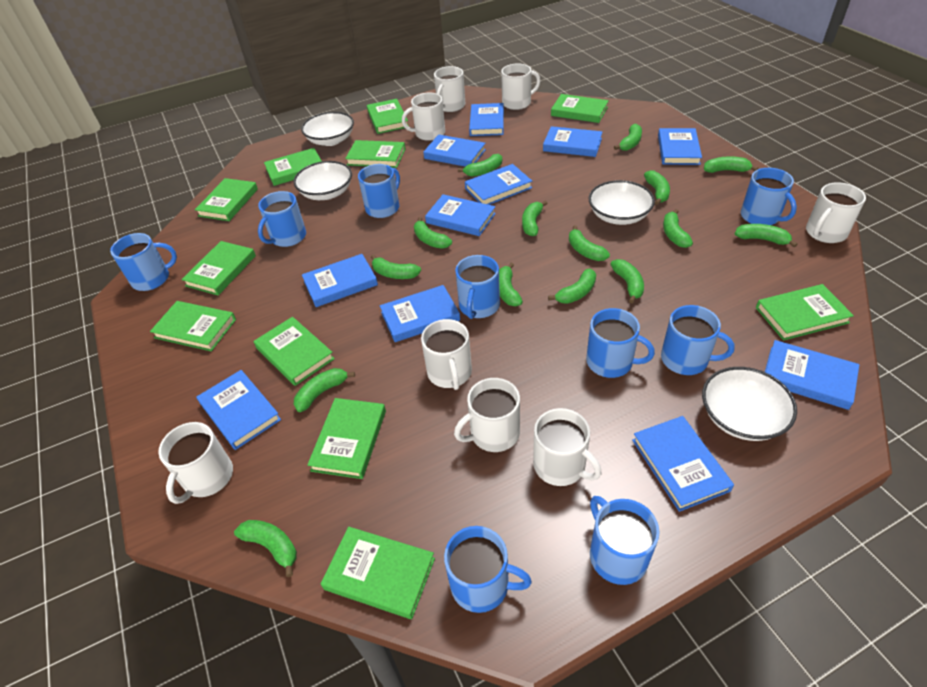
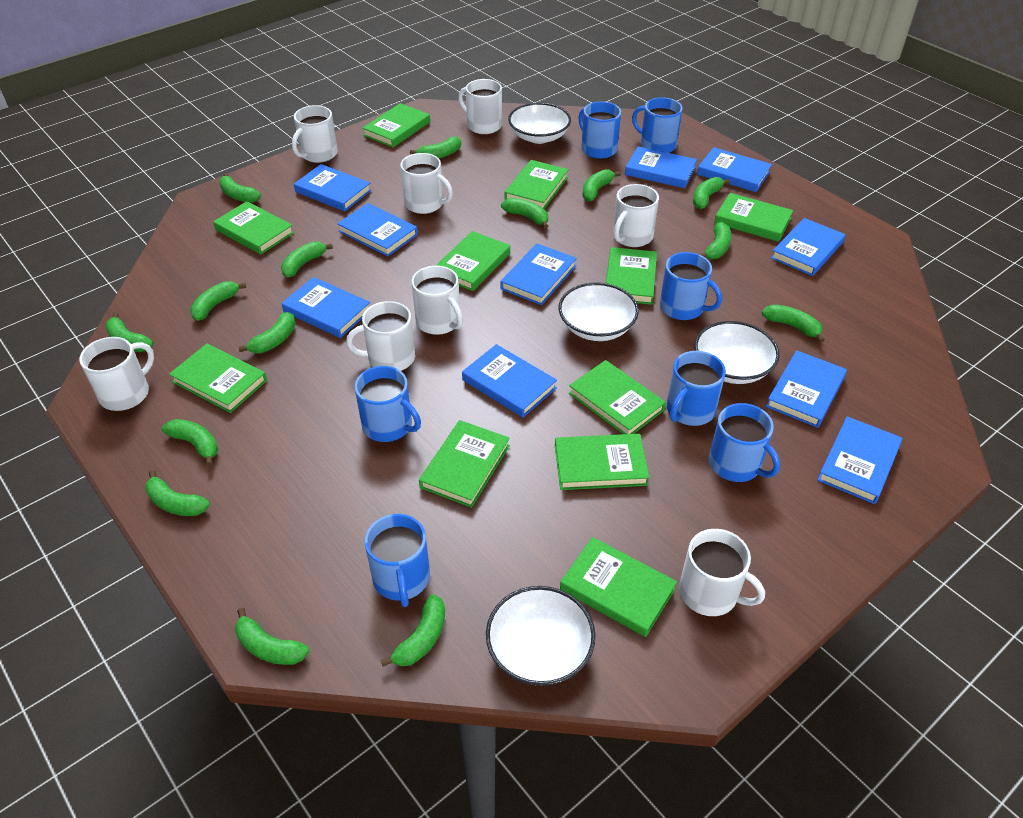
blue book: [197,370,281,450] [302,254,378,307] [380,285,460,342] [423,134,486,167] [425,194,496,236] [465,164,532,205] [469,103,504,136] [543,126,602,157] [632,416,734,512] [658,128,702,165] [765,340,859,410] = 11 -> [281,277,370,338] [294,164,371,211] [337,203,418,257] [462,344,557,418] [501,244,577,305] [625,146,697,188] [697,147,772,192] [766,350,847,428] [771,218,845,276] [817,416,902,504] = 10
blue mug: [110,233,177,291] [258,191,306,247] [358,164,400,218] [444,526,532,613] [455,255,500,319] [586,308,655,378] [590,496,660,585] [661,305,735,375] [741,168,797,225] = 9 -> [355,366,421,442] [365,514,430,607] [578,101,621,159] [632,97,683,153] [660,252,722,320] [667,351,726,426] [709,403,780,482] = 7

